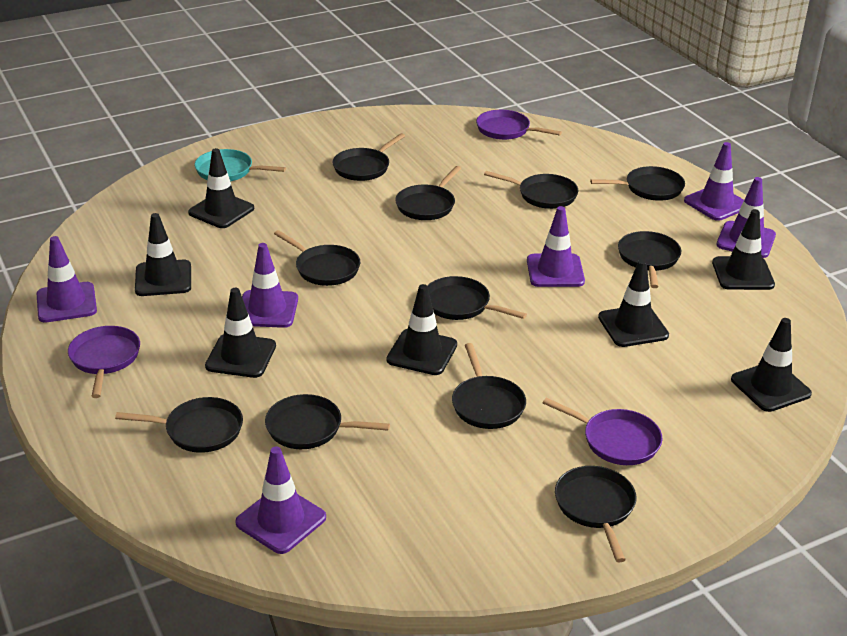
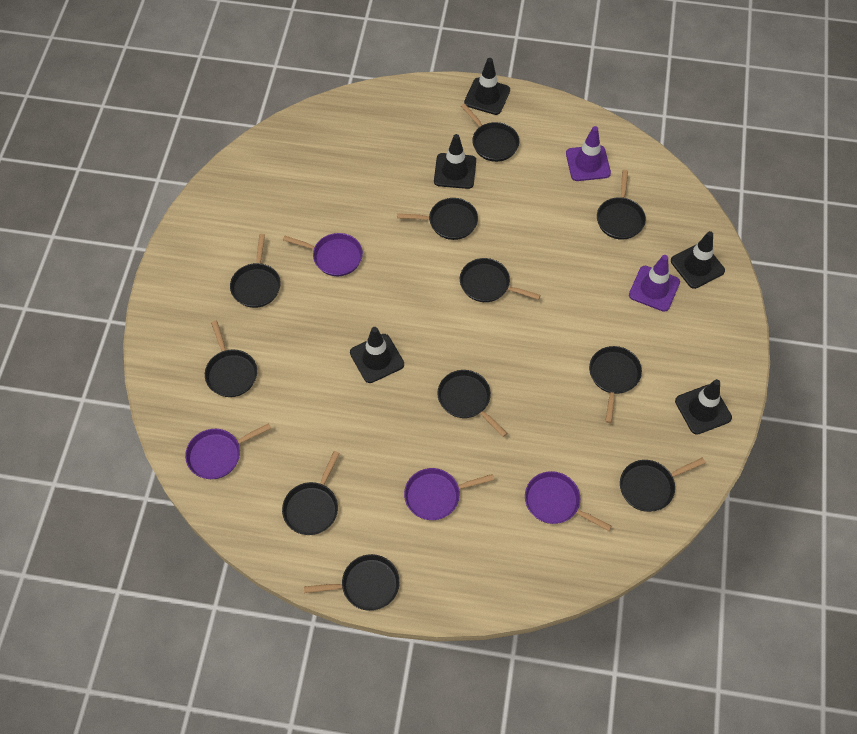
black traffic cone: [135,213,191,296] [188,148,254,228] [205,288,276,378] [387,284,457,375] [598,260,669,347] [712,209,775,290] [731,318,812,412] = 7 -> [350,327,404,383] [434,134,476,189] [464,58,510,115] [671,231,725,289] [675,379,732,435] = 5
purple pan: [68,326,140,398] [476,110,562,140] [543,398,662,465] = 3 -> [185,423,271,479] [283,233,363,276] [404,468,494,520] [525,471,611,531] = 4
purple traffic cone: [36,236,97,323] [235,447,326,554] [242,243,298,328] [527,206,585,287] [684,142,744,221] [716,177,776,258] = 6 -> [566,126,611,181] [629,255,680,312] = 2
turquoise pan: [195,149,286,181] = 1 -> none = 0

